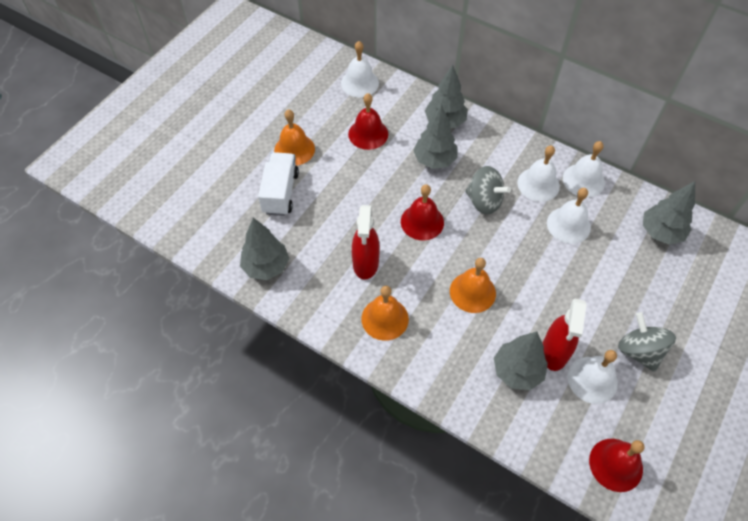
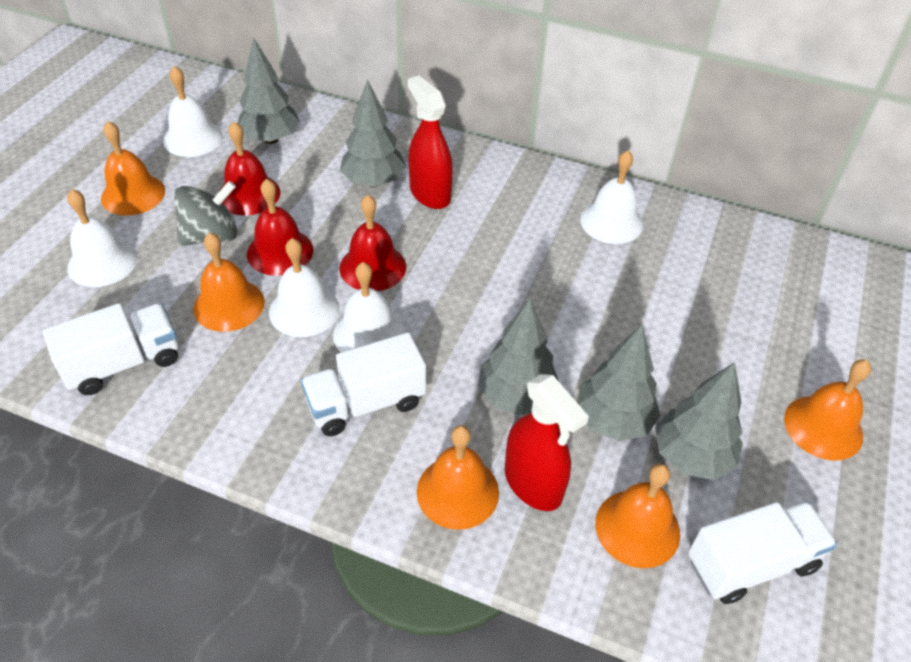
grey spinning top: [465,166,511,215] [618,312,676,372] = 2 -> [174,181,237,246] = 1
orange bell: [274,109,315,166] [361,286,409,341] [450,258,496,313] = 3 -> [101,121,165,216] [193,232,265,332] [417,425,499,530] [595,464,680,568] [784,360,871,461] = 5
white truck: [258,152,299,216] = 1 -> [43,303,178,395] [301,332,426,436] [688,501,837,604] = 3

